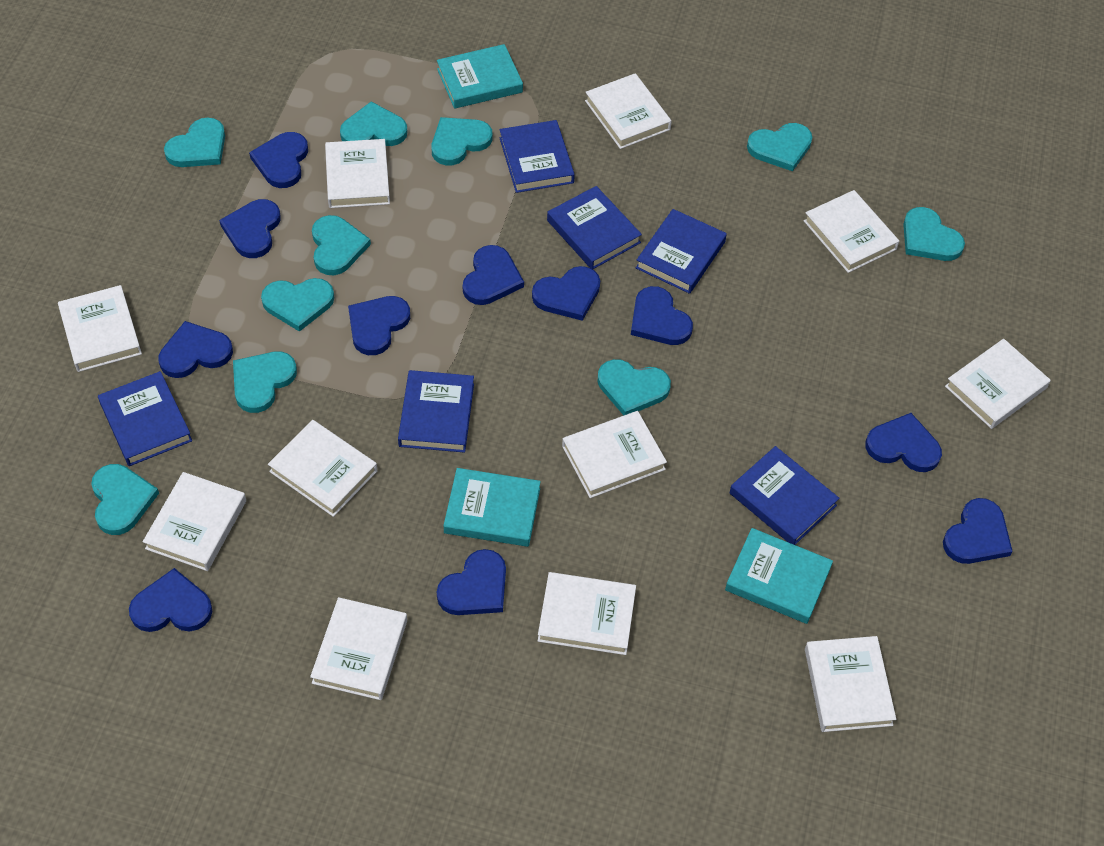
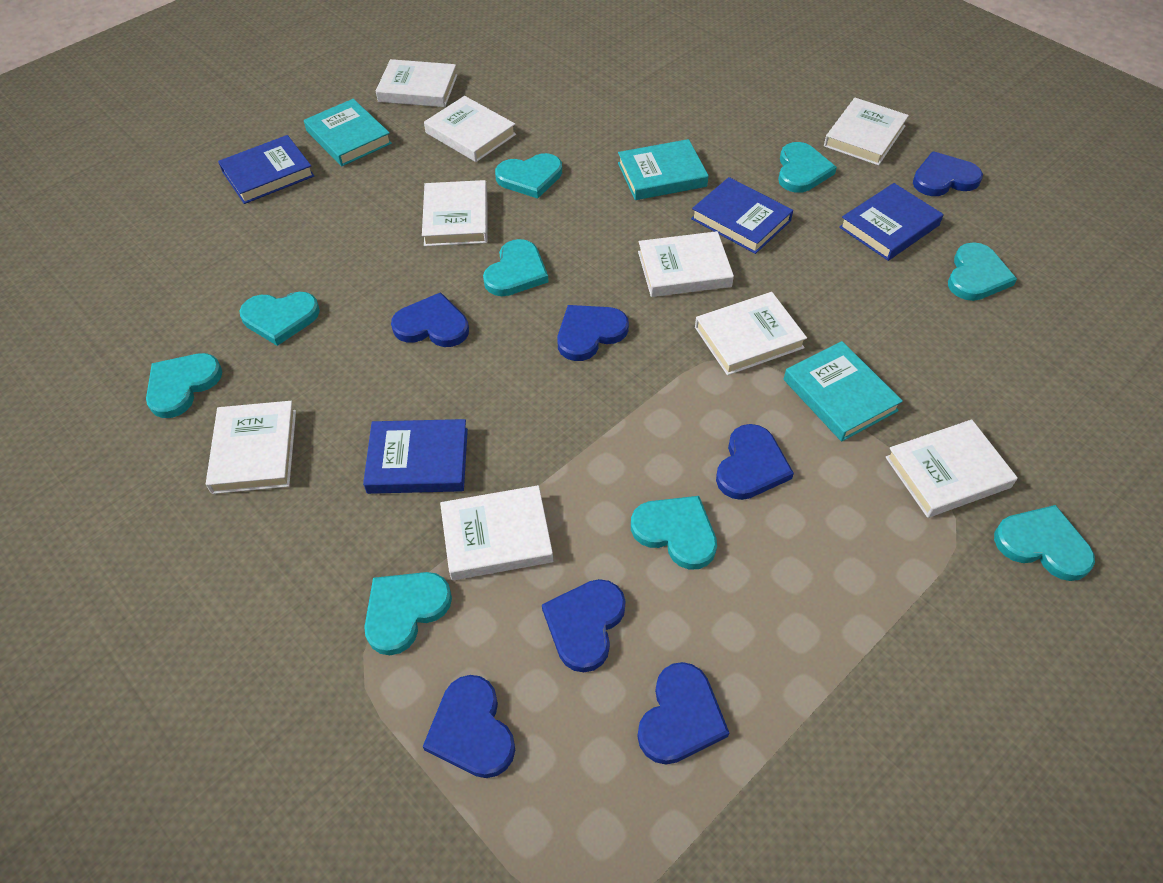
blue book: [98,371,192,466] [398,370,474,453] [500,120,575,193] [547,186,642,269] [636,209,727,294] [730,446,839,545] = 6 -> [218,135,314,204] [363,419,468,494] [691,177,793,254] [839,183,944,261] = 4
blue heart: [129,568,212,632] [158,321,233,378] [219,199,281,258] [249,132,308,188] [348,296,410,355] [437,549,506,615] [463,245,524,305] [532,266,600,321] [631,286,693,345] [865,413,942,472] [943,498,1013,564] = 11 -> [391,292,469,347] [423,675,515,778] [542,579,626,672] [557,305,629,361] [637,662,729,764] [716,424,794,500] [913,151,983,196] = 7
turquoise heart: [91,464,159,535] [164,117,225,167] [233,351,297,413] [261,278,334,332] [312,215,371,275] [340,101,408,146] [431,117,493,165] [598,359,671,416] [747,123,813,171] [903,207,965,261] = 10 -> [146,353,222,418] [239,292,320,346] [364,572,452,655] [483,239,549,296] [495,153,562,199] [631,496,717,569] [778,142,837,193] [948,242,1017,301] [994,505,1095,581] = 9
white book: [58,285,142,372] [143,472,246,571] [268,420,377,517] [310,597,407,700] [325,139,390,208] [538,572,636,655] [562,411,667,498] [585,73,672,149] [804,190,899,273] [805,636,896,732] [945,339,1051,429] = 11 -> [206,401,296,494] [376,59,457,107] [422,180,488,246] [424,96,516,162] [440,485,553,580] [638,231,734,297] [695,292,807,375] [824,98,909,165] [885,419,1018,518] = 9

